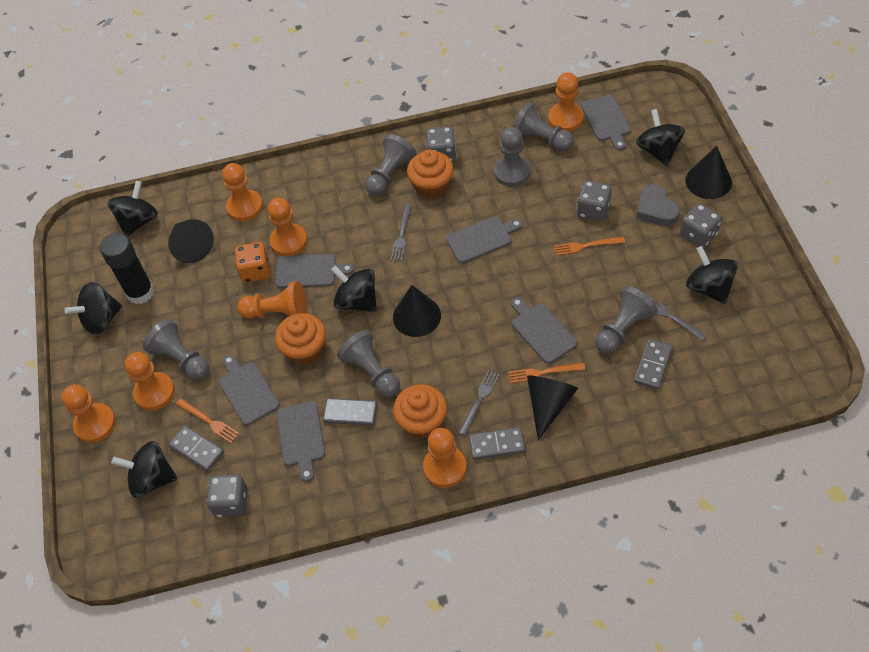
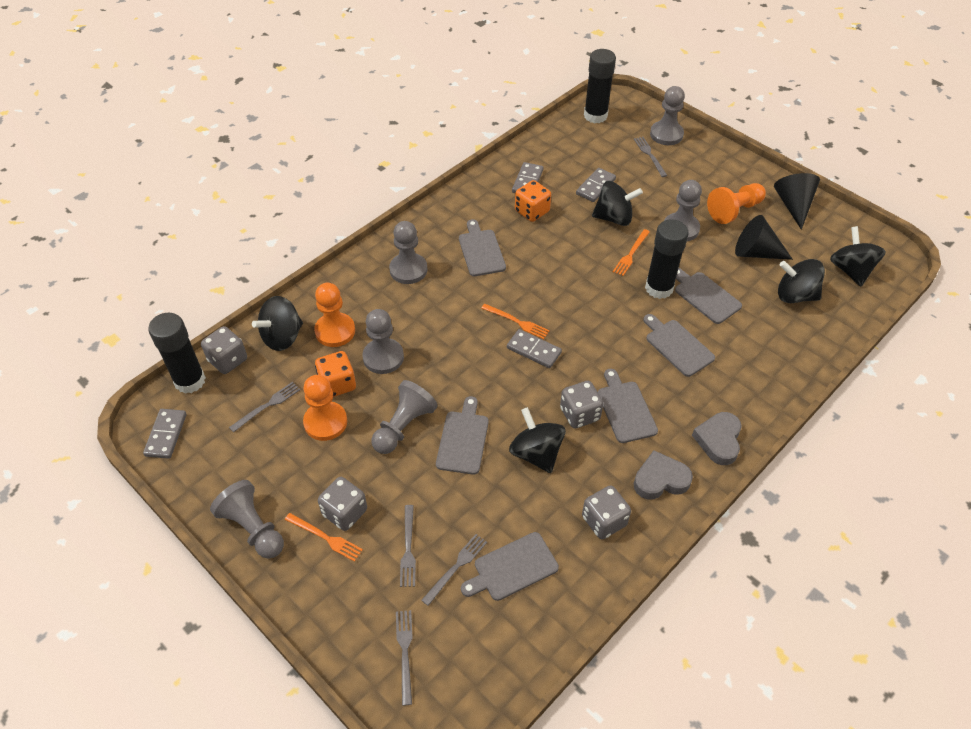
black cone: [168,219,214,263] [393,285,441,337] [527,375,578,440] [685,146,732,199] = 4 -> [735,215,793,260] [774,173,820,230] = 2
black glue stick: [100,233,154,304] = 1 -> [148,312,206,394] [584,49,616,123] [645,219,689,299] = 3
black spinning top: [64,282,122,335] [107,181,158,237] [111,441,178,498] [331,266,377,312] [636,109,685,166] [686,246,738,304] = 6 -> [252,296,303,351] [509,407,566,473] [592,181,643,226] [778,259,825,303] [830,226,886,286] = 5
grey fork: [390,204,412,261] [459,370,500,436] [647,295,707,341] = 3 -> [229,382,300,432] [396,610,413,706] [400,505,416,587] [421,534,487,606] [634,137,668,177] = 5
grey heart: [637,184,680,226] = 1 -> [634,450,693,500] [692,412,742,465] = 2
orange cupcake: [275,313,326,365] [393,384,447,439] [407,150,454,199] = 3 -> none = 0
orange dice: [234,242,270,283] = 1 -> [315,351,356,397] [515,180,551,222] = 2
orange pawn: [61,384,116,443] [124,352,175,410] [222,163,263,221] [237,281,307,319] [267,198,307,256] [423,428,467,488] [548,72,584,132] = 7 -> [303,375,347,441] [314,283,355,347] [707,183,766,224] = 3

